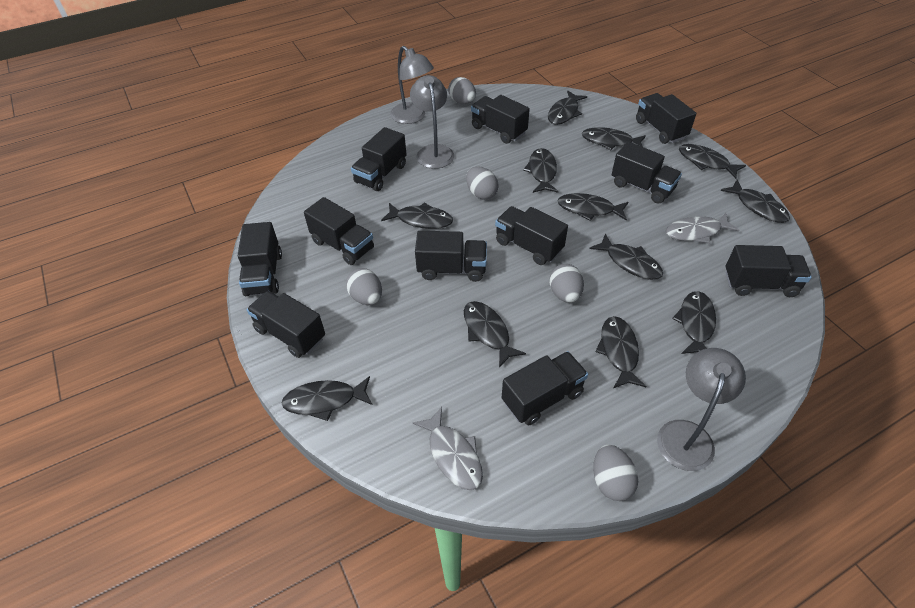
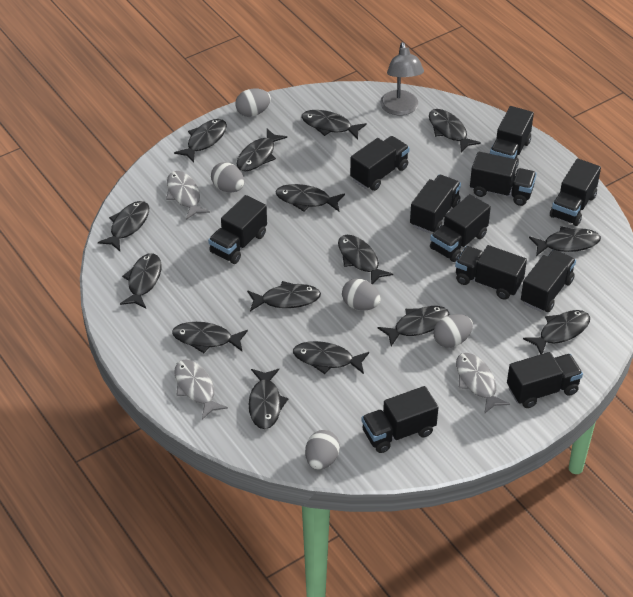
black fish: [282,376,373,421] [381,202,453,229] [464,301,526,368] [523,148,558,193] [548,91,587,125] [557,193,628,221] [582,127,646,150] [589,233,663,280] [596,316,646,388] [672,291,716,354] [679,144,746,179] [720,180,790,223] = 12 -> [98,201,149,251] [120,253,162,309] [172,322,248,353] [174,119,227,163] [237,128,287,171] [247,281,321,311] [249,369,288,429] [276,184,345,212] [293,341,369,374] [301,110,367,139] [338,235,393,285] [378,306,449,346] [429,109,481,152] [523,310,590,354] [529,226,601,256] = 15
grey fish: [413,407,483,490] [666,213,740,244] = 2 -> [166,171,210,220] [175,360,228,419] [456,353,510,414] = 3
grey lamp: [390,46,434,124] [410,75,454,169] [657,348,746,471] = 3 -> [380,42,424,115] = 1

